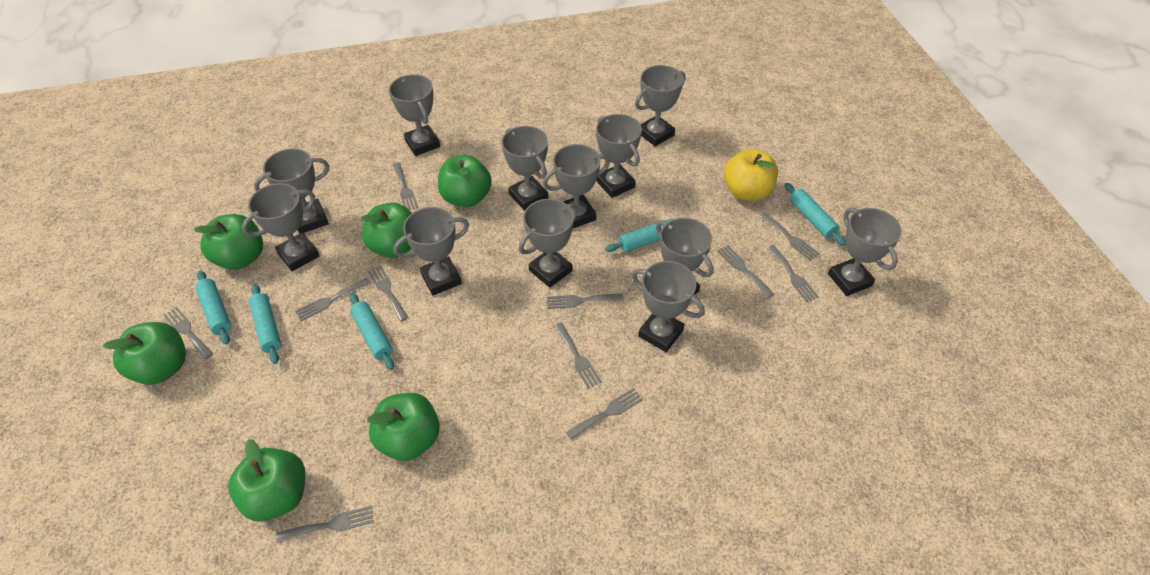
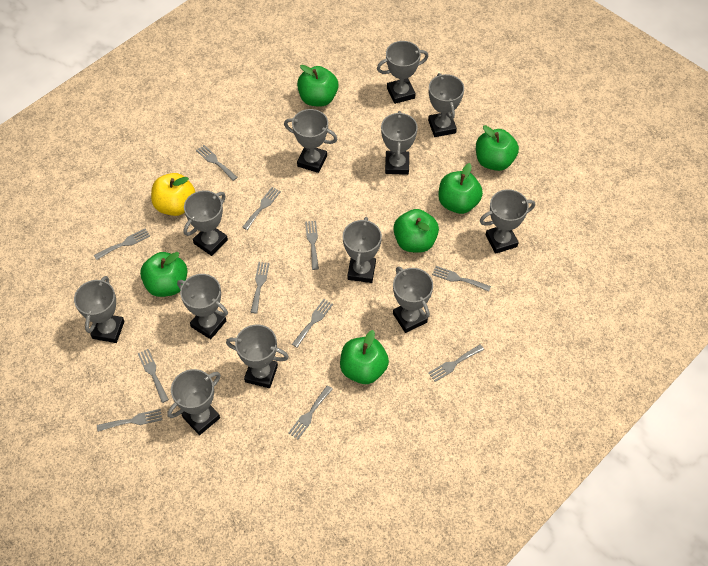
turquoise rolling pin: [195,271,231,345] [249,284,281,364] [350,293,394,370] [605,218,674,252] [784,183,846,246] = 5 -> none = 0

